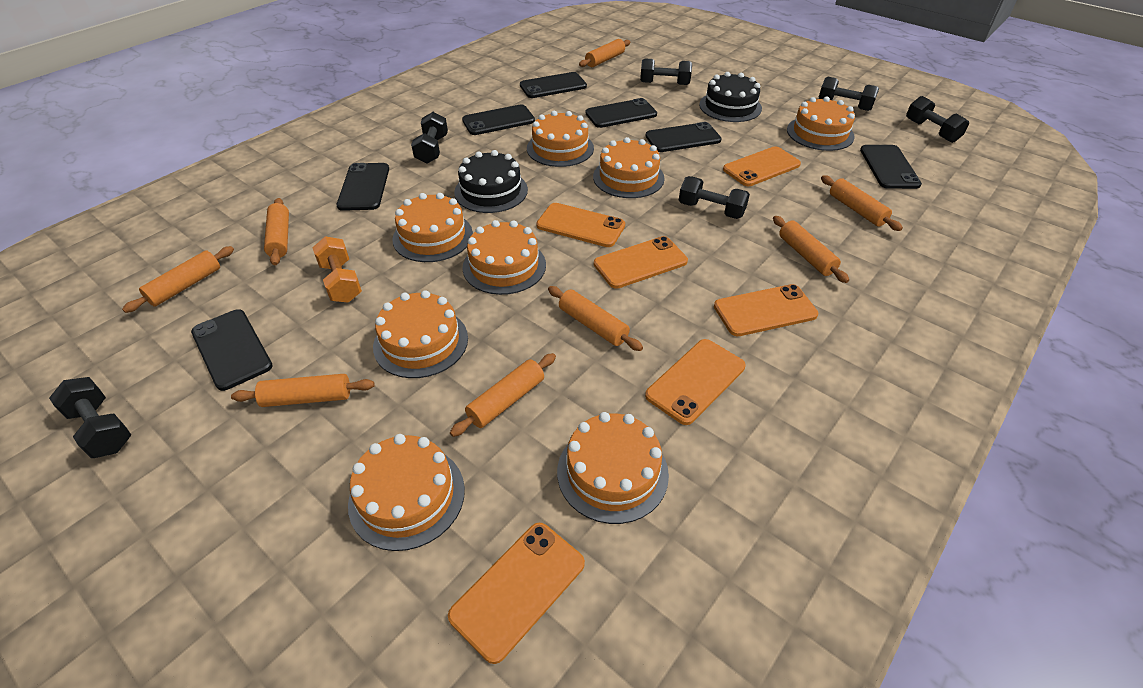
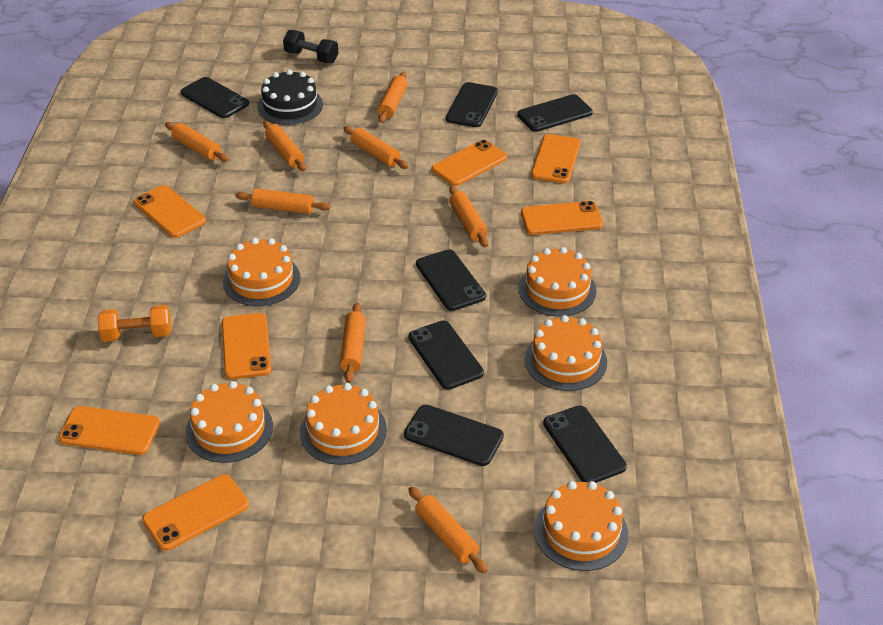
black cake: [454,150,528,213] [699,72,762,122] = 2 -> [257,70,323,125] = 1
black dumbbell: [49,377,131,458] [411,112,448,164] [640,58,692,85] [679,176,750,219] [818,77,879,111] [906,96,969,143] = 6 -> [283,30,338,63] = 1
orange cake: [348,434,465,551] [373,290,468,378] [392,193,473,262] [462,220,546,295] [527,111,594,167] [557,412,669,524] [593,137,665,198] [787,97,855,151] = 8 -> [185,381,273,463] [223,238,300,306] [300,383,387,465] [519,247,596,317] [525,315,607,391] [534,481,628,571] = 6
orange phone: [448,523,585,664] [536,203,625,247] [594,236,688,289] [645,339,746,425] [714,284,818,336] [723,146,801,186] = 6 -> [58,406,160,455] [134,185,206,238] [142,474,249,551] [222,313,272,379] [432,140,507,186] [521,201,603,235] [531,134,581,184] = 7

